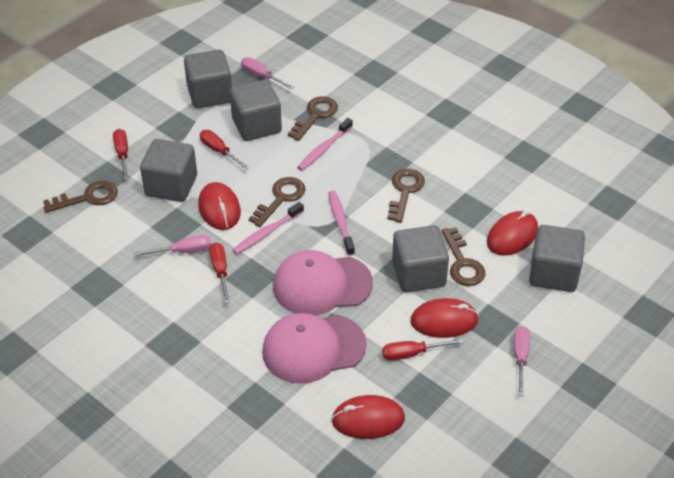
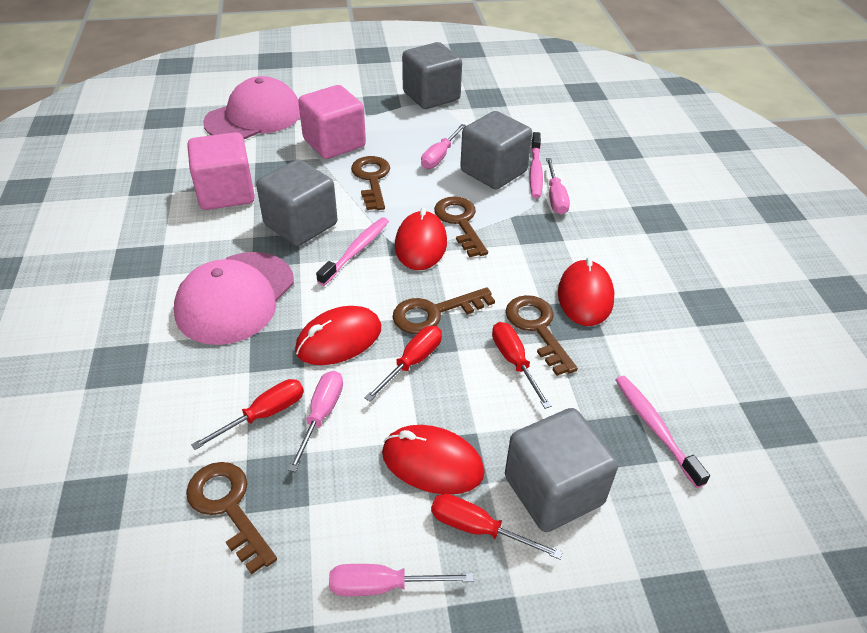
grey cube: [140,139,197,202] [184,50,232,108] [230,79,282,141] [392,225,449,292] [529,225,585,292] = 5 -> [256,159,337,246] [402,42,462,109] [460,111,532,189] [505,408,618,532] = 4
pink cube: none = 0 -> [187,132,255,210] [298,85,366,159] = 2
pink screwdriver: [134,235,211,256] [241,57,294,90] [514,326,530,396] = 3 -> [288,371,343,472] [329,564,474,596] [421,124,466,169] [546,158,570,215] = 4

